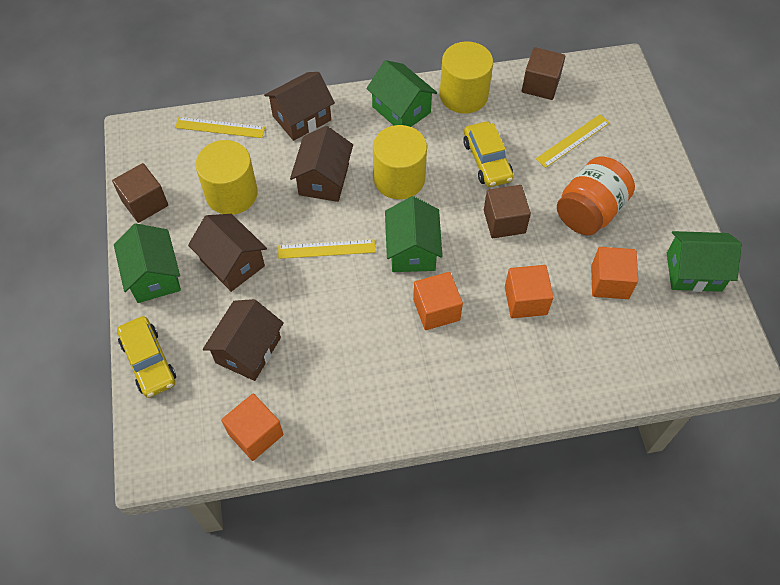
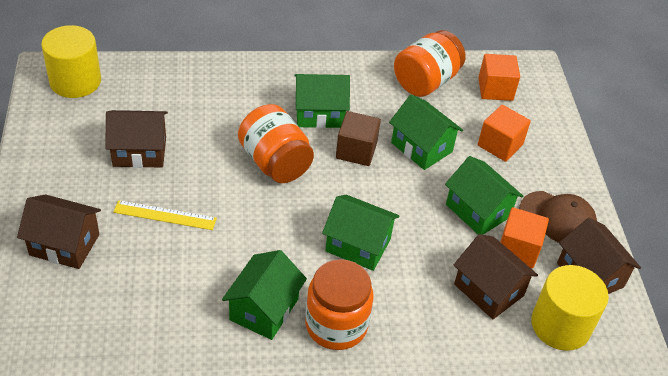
brown cap: none = 0 -> [519,191,597,243] = 1
brown cube: [112,163,168,223] [484,185,531,238] [522,47,566,100] = 3 -> [336,111,381,166] = 1
green house: [114,223,181,303] [366,60,437,127] [385,196,443,272] [667,231,742,292] = 4 -> [222,250,307,340] [294,74,350,128] [322,195,400,271] [389,94,463,170] [445,156,524,235] = 5
orange cube: [221,393,284,461] [413,272,463,330] [505,265,554,318] [591,247,638,299] = 4 -> [478,54,520,101] [478,104,531,162] [501,207,549,268] = 3
orange jar: [557,156,635,235] = 1 -> [238,104,314,183] [305,259,374,350] [394,30,466,97] = 3
yellow car: [117,316,176,398] [463,121,514,187] = 2 -> none = 0
yellow cylinder: [195,140,258,215] [373,125,427,199] [440,41,493,114] = 3 -> [41,25,101,98] [531,265,609,351] = 2
yellow ruler: [175,117,265,138] [278,239,376,259] [536,114,610,168] = 3 -> [113,200,217,230] = 1

